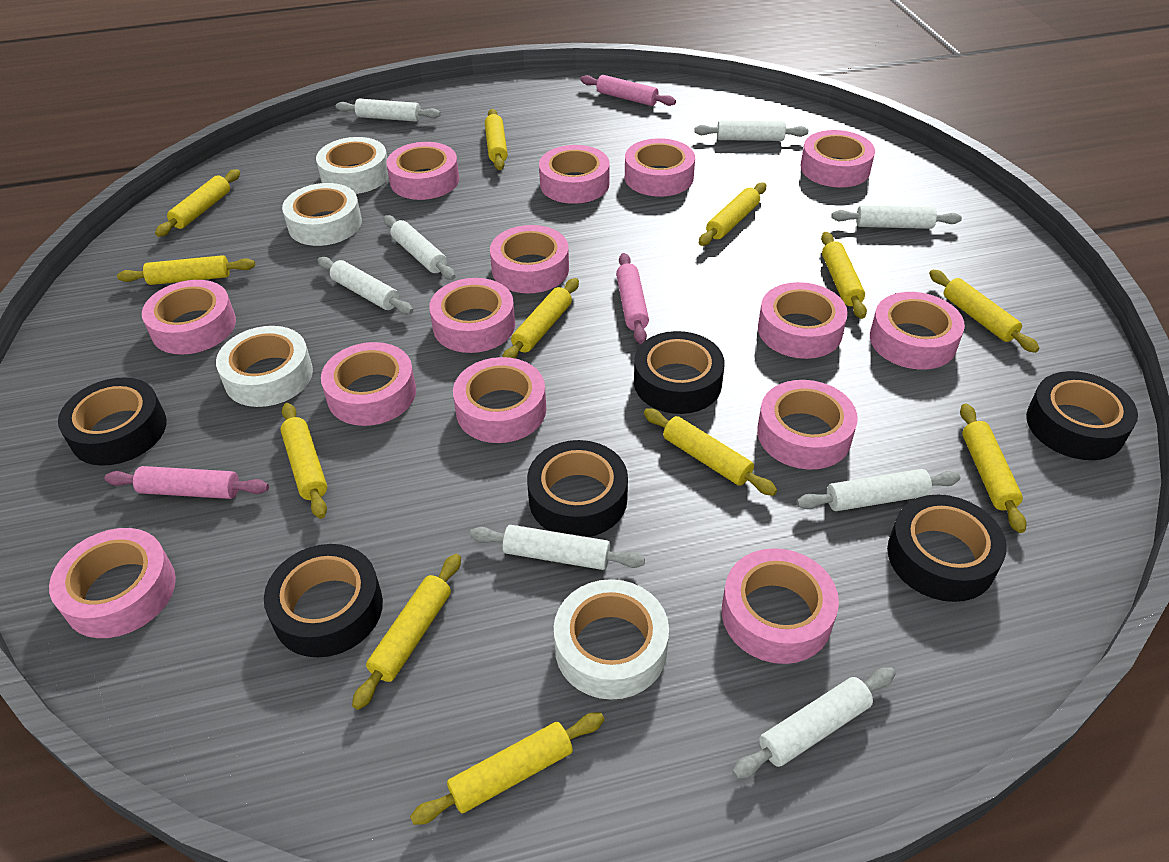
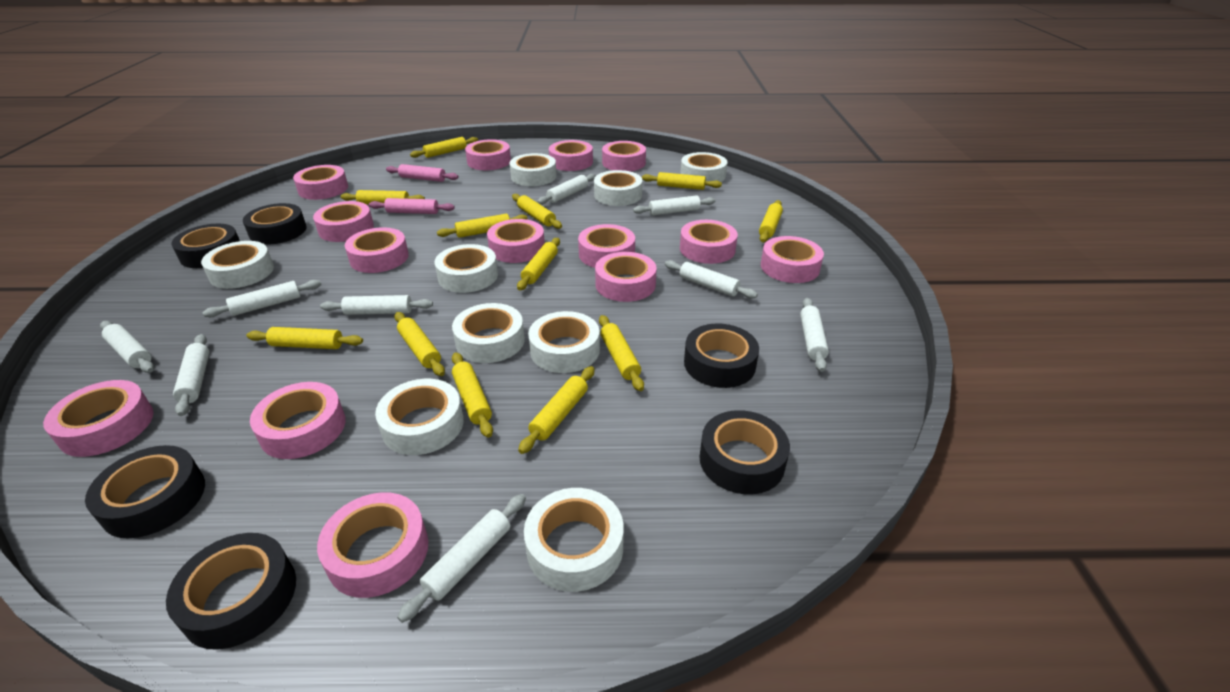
pink rolling pin: [105,466,269,499] [580,75,676,106] [616,253,649,344] = 3 -> [369,198,455,214] [386,164,459,182] = 2
white rolling pin: [317,257,413,314] [336,98,441,122] [384,215,455,280] [470,525,645,570] [694,121,808,141] [732,667,896,779] [797,469,960,511] [831,205,962,229] = 8 -> [100,321,154,373] [173,334,209,416] [203,280,321,317] [320,295,433,315] [397,494,526,623] [537,174,596,205] [633,195,716,215] [665,260,758,299] [800,298,829,372] = 9
white tape: [216,326,313,407] [282,183,362,246] [316,137,389,194] [554,579,669,700] = 4 -> [201,241,274,289] [375,379,464,455] [434,244,498,293] [452,303,525,363] [510,153,557,186] [524,488,624,592] [528,311,600,373] [594,170,642,206] [680,152,728,182] = 9

